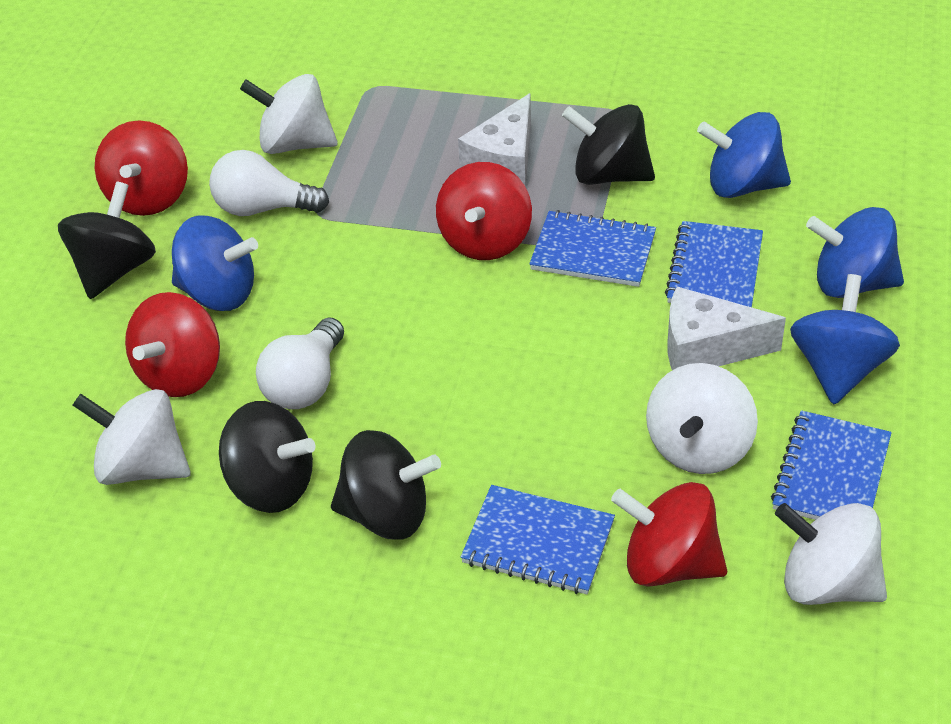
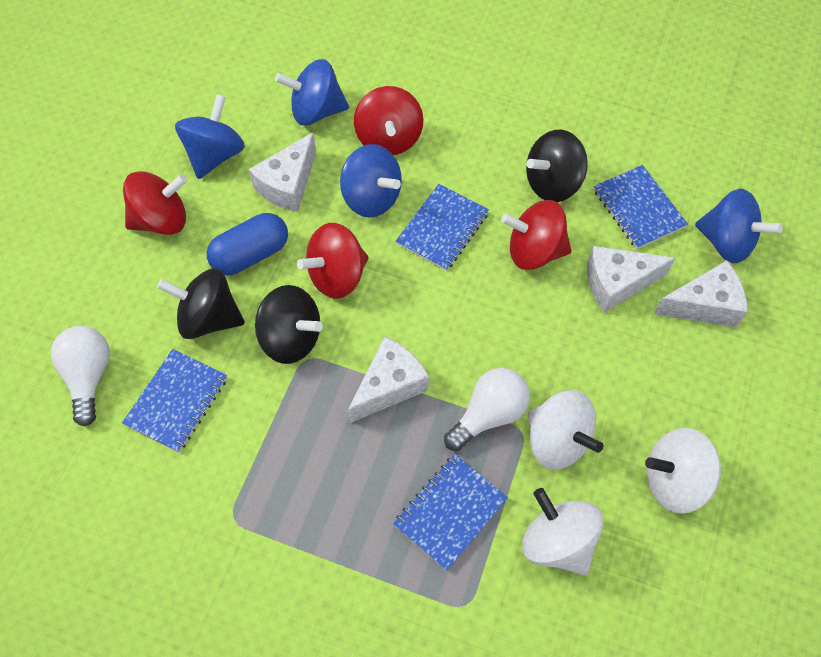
black spinning top: [58,181,156,299] [219,401,315,513] [331,430,441,539] [562,104,655,185] = 4 -> [157,268,245,339] [255,285,323,364] [526,130,588,202] = 3
blue capsule: none = 0 -> [207,213,288,275] = 1
white cheese: [458,93,531,187] [668,286,786,370] = 2 -> [249,132,316,212] [348,337,429,423] [587,246,676,312] [654,260,748,327] = 4
white spinning top: [73,389,191,485] [240,74,338,154] [646,363,758,474] [775,503,887,605] = 4 -> [522,488,603,576] [528,390,603,469] [645,428,721,514] = 3

